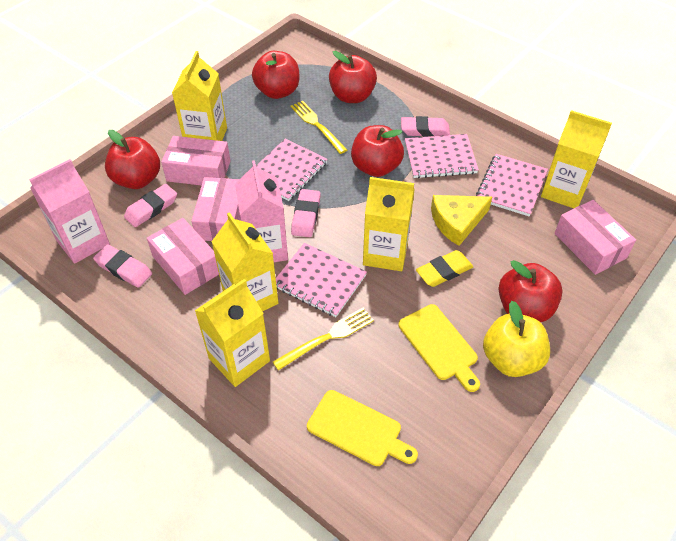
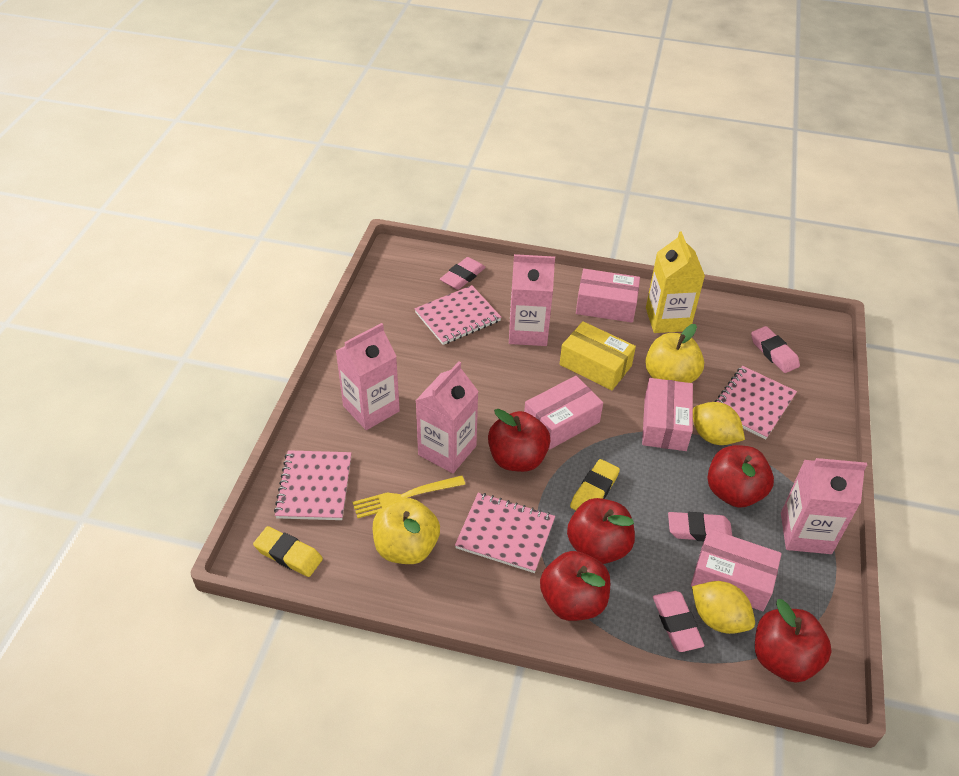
pink carton: [29,159,110,264] [235,160,288,262] = 2 -> [336,323,400,430] [415,362,479,473] [509,254,555,346] [781,458,867,554] = 4
yellow apple: [483,301,550,377] = 1 -> [373,498,440,564] [645,324,704,383] = 2
yellow box: none = 0 -> [560,321,636,390] = 1
yellow carton: [172,51,227,141] [195,279,270,387] [211,212,278,312] [363,177,415,271] [541,110,612,208] = 5 -> [646,231,705,333] = 1
yellow cheese: [431,195,492,246] = 1 -> none = 0
yellow cutting board: [307,390,418,466] [399,304,480,392] = 2 -> none = 0
yellow eraser: [416,250,473,287] = 1 -> [253,526,323,577] [570,459,620,510] = 2
yellow fork: [273,308,374,371] [290,101,347,154] = 2 -> [353,475,466,518] = 1
yellow lemon: none = 0 -> [692,581,755,634] [693,402,745,445] = 2

